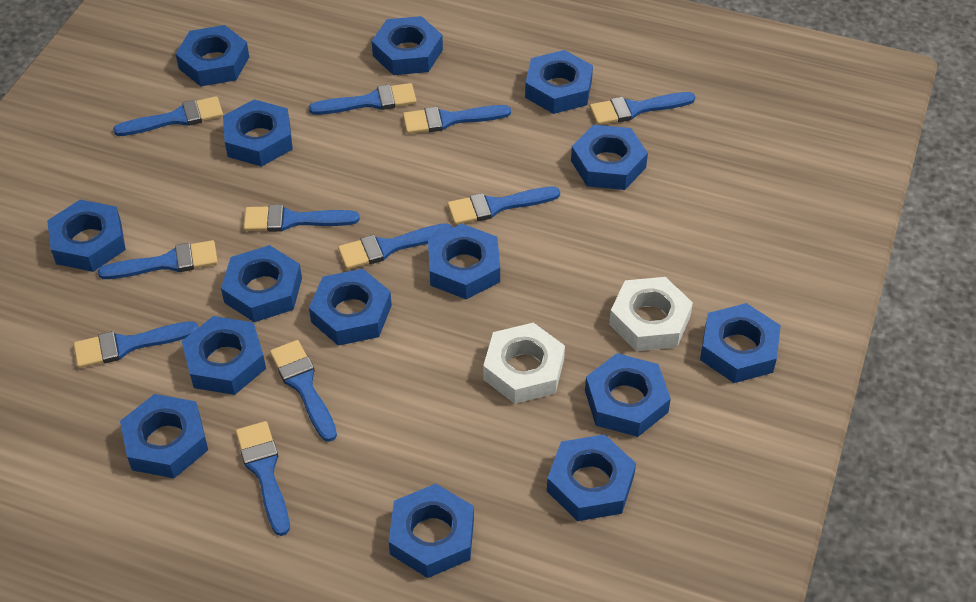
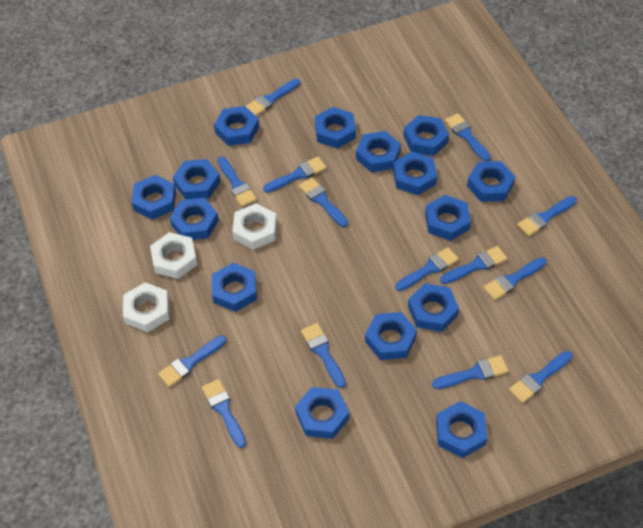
blue brush: [74,321,198,368] [98,240,218,279] [113,96,223,136] [236,421,290,536] [243,205,359,232] [270,340,337,442] [309,83,417,115] [338,223,452,269] [403,105,511,134] [448,187,560,225] [590,92,695,125] = 11 -> [158,335,226,387] [202,379,246,448] [218,156,257,207] [246,79,300,116] [263,157,327,193] [299,177,348,227] [301,323,346,388] [395,247,459,291] [432,355,509,389] [440,246,507,284] [445,113,491,162] [483,257,547,300] [509,351,573,403] [517,196,577,236] = 14
white nut: [483,323,565,404] [609,277,693,351] = 2 -> [123,282,169,332] [150,232,197,279] [232,203,277,250] = 3

